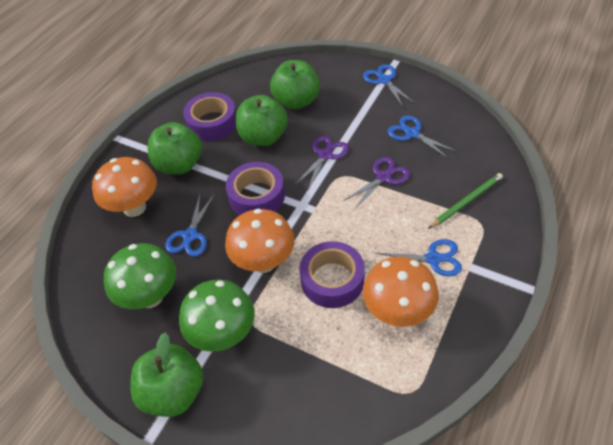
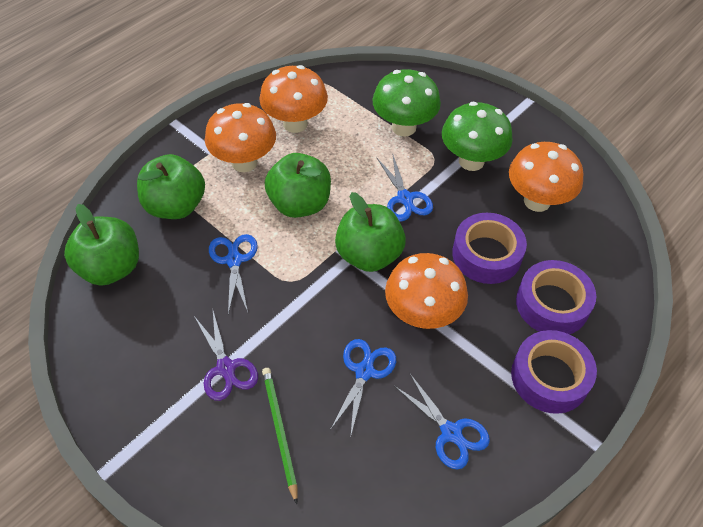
orange mushroom: [92,157,157,217] [225,209,295,273] [363,256,439,327] = 3 -> [205,103,276,172] [259,65,328,133] [385,253,468,329] [509,142,584,212] = 4
purple scissors: [295,136,349,190] [343,157,410,210] = 2 -> [194,311,258,401] = 1

